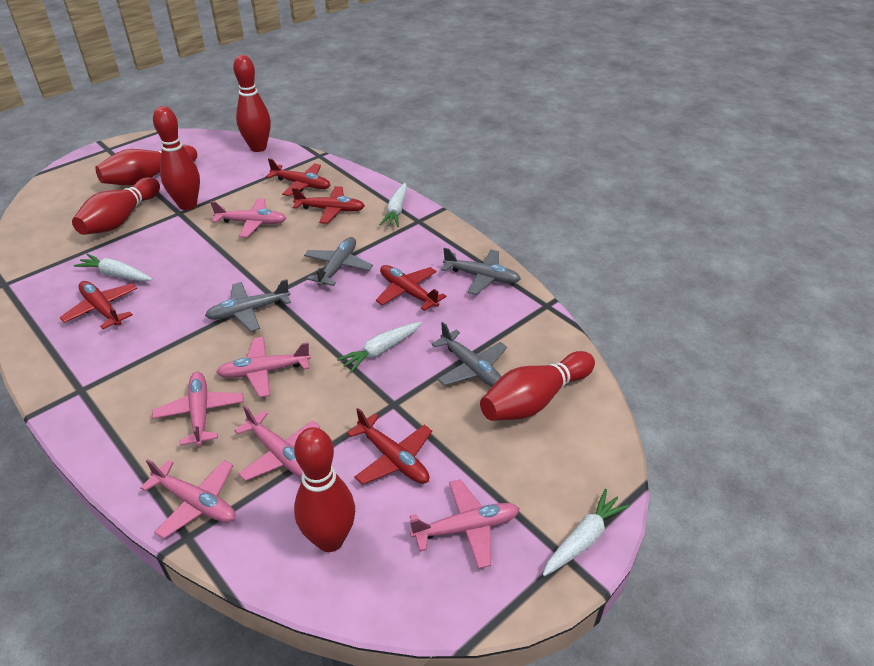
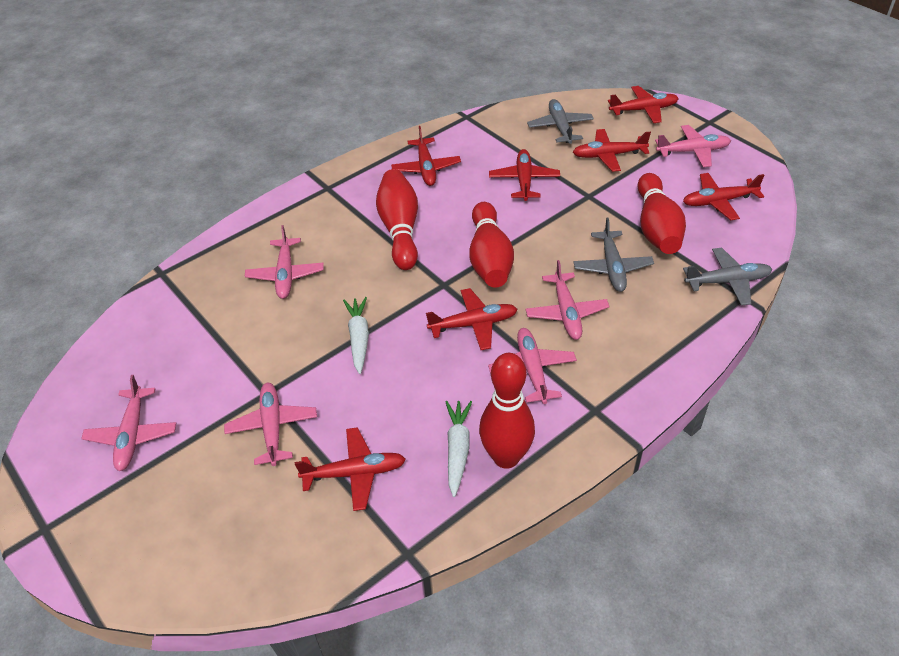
grey plane: [205,279,291,332] [304,237,373,286] [431,322,507,387] [441,248,521,295] = 4 -> [527,99,594,144] [573,217,654,292] [683,248,773,306] = 3
red bowling pin: [72,177,160,235] [95,145,197,186] [153,106,200,210] [233,55,271,152] [294,427,355,552] [480,351,595,421] = 6 -> [376,169,418,270] [469,202,514,288] [479,353,535,469] [638,173,686,254] = 4
red plane: [60,281,137,329] [266,158,331,196] [292,186,365,224] [347,408,432,485] [376,265,446,311] = 5 -> [295,427,406,511] [391,126,461,186] [426,288,518,350] [489,149,560,201] [573,129,651,172] [608,86,679,123] [683,173,764,220] = 7
white carrot: [74,254,152,281] [337,322,421,373] [379,183,407,227] [543,489,630,576] = 4 -> [343,297,369,374] [445,401,472,497] = 2

